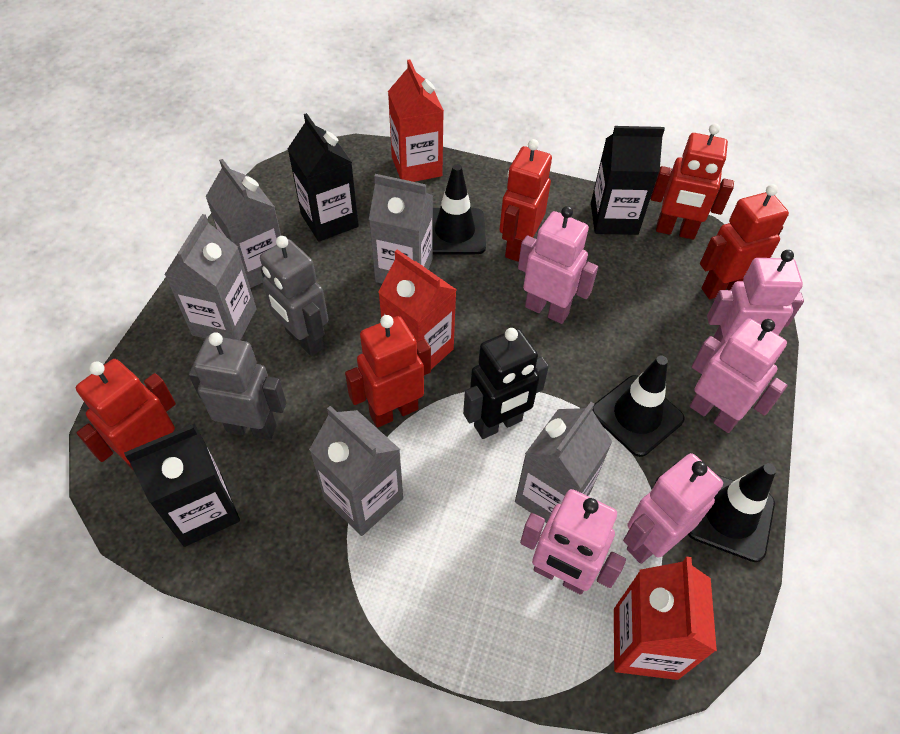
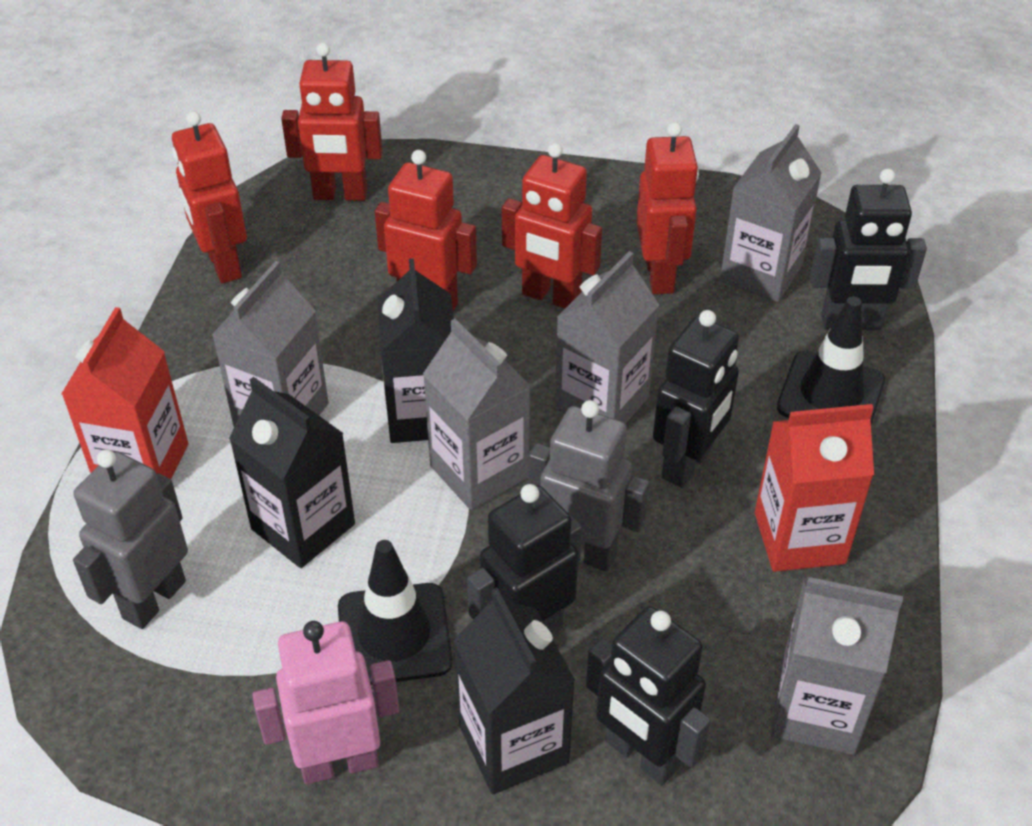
black robot: [463,328,549,439] = 1 -> [467,484,582,632] [586,606,711,785] [653,310,739,488] [810,169,927,330] = 4
black traffic cone: [433,164,486,254] [592,356,685,457] [688,463,776,562] = 3 -> [338,540,453,685] [777,297,885,425] = 2
pink robot: [518,206,598,324] [520,489,626,595] [623,453,723,564] [690,318,788,433] [707,250,804,350] = 5 -> [252,621,399,784] = 1
red carton: [378,249,457,376] [388,60,444,182] [614,557,717,680] = 3 -> [61,307,188,479] [755,404,874,572] = 2

